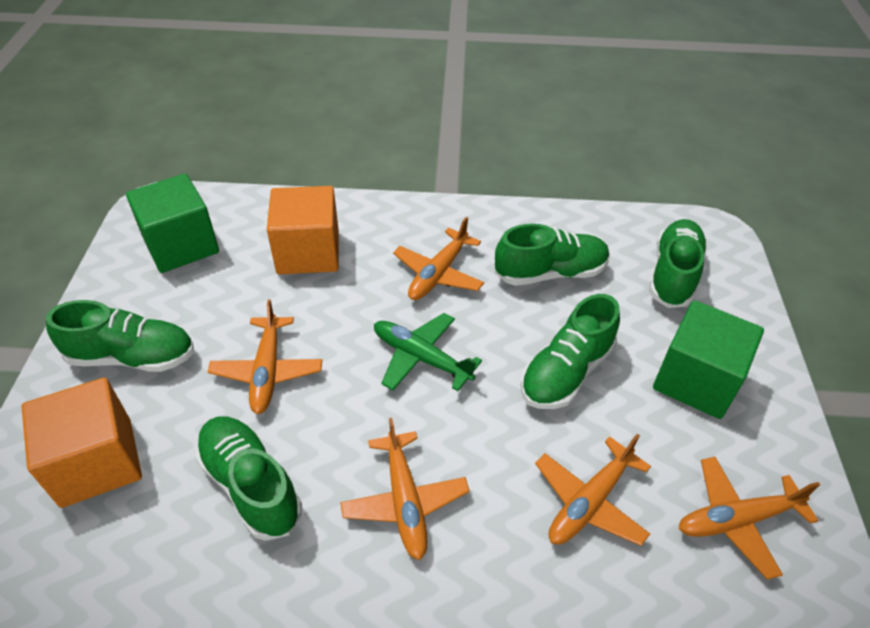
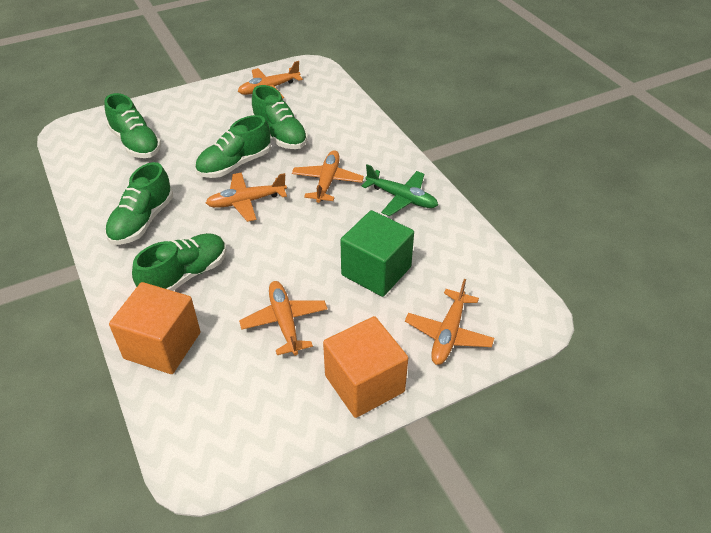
green cube: [126,174,219,273] [653,300,764,419] = 2 -> [340,210,414,297] = 1

